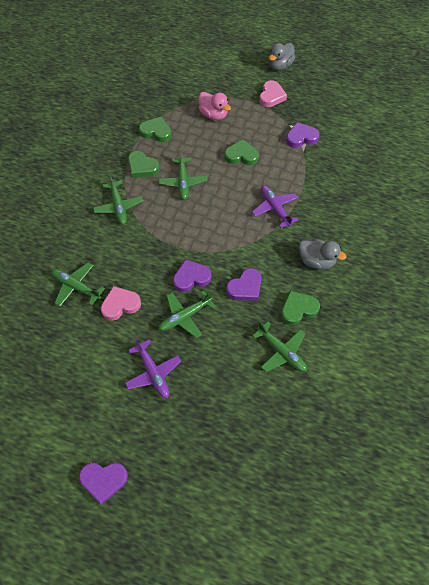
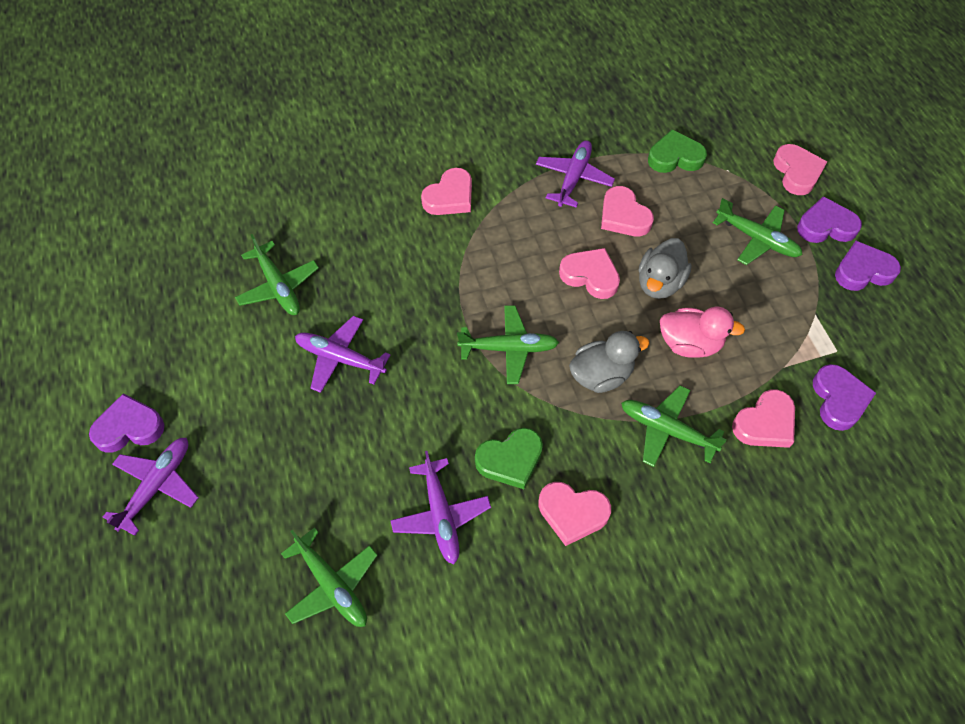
green heart: [128,151,160,178] [139,116,172,142] [224,139,259,165] [281,291,320,325] = 4 -> [475,428,543,489] [648,129,707,173] = 2
pink heart: [101,286,141,321] [259,80,287,107] = 2 -> [421,168,472,215] [538,482,611,546] [559,248,620,299] [601,186,654,236] [732,389,795,448] [773,144,827,195] = 6
purple plane: [125,338,181,398] [252,185,298,228] = 2 -> [103,438,199,536] [295,316,390,393] [390,451,491,564] [536,140,615,208] = 4

